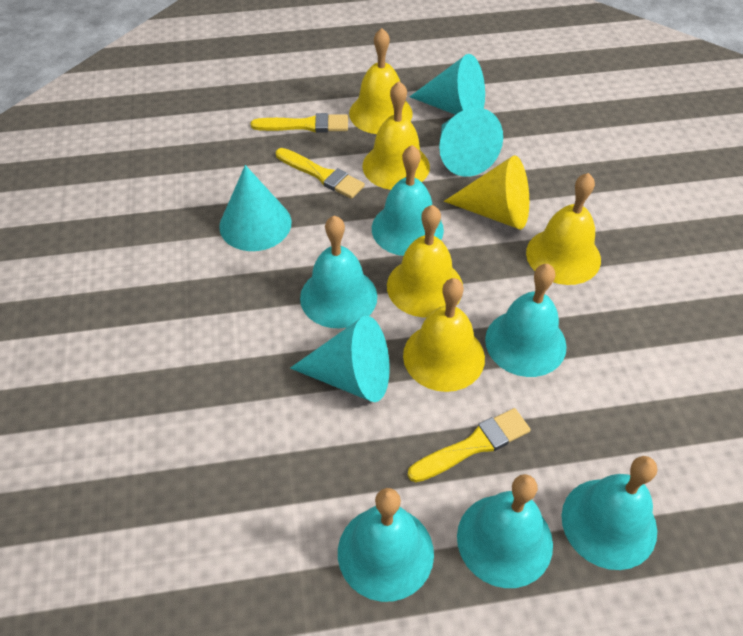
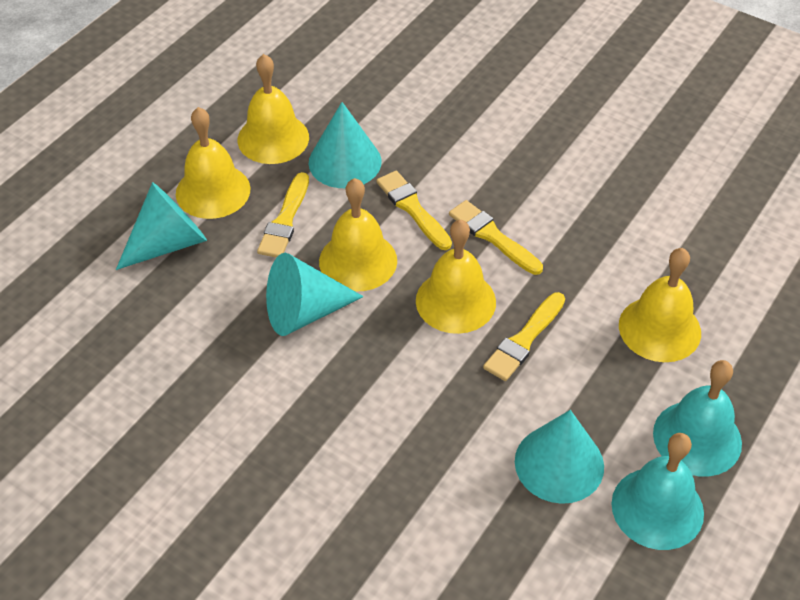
turquoise bell: [300,216,377,328] [338,488,434,602] [372,145,444,256] [457,474,553,588] [485,264,567,377] [561,456,657,570] = 6 -> [611,433,704,550] [653,360,742,477] = 2
yellow brush: [251,113,348,132] [276,148,365,199] [408,408,531,482] = 3 -> [257,172,309,258] [376,171,452,250] [449,200,543,275] [483,292,565,381] = 4
yellow cone: [444,155,529,230] = 1 -> none = 0

